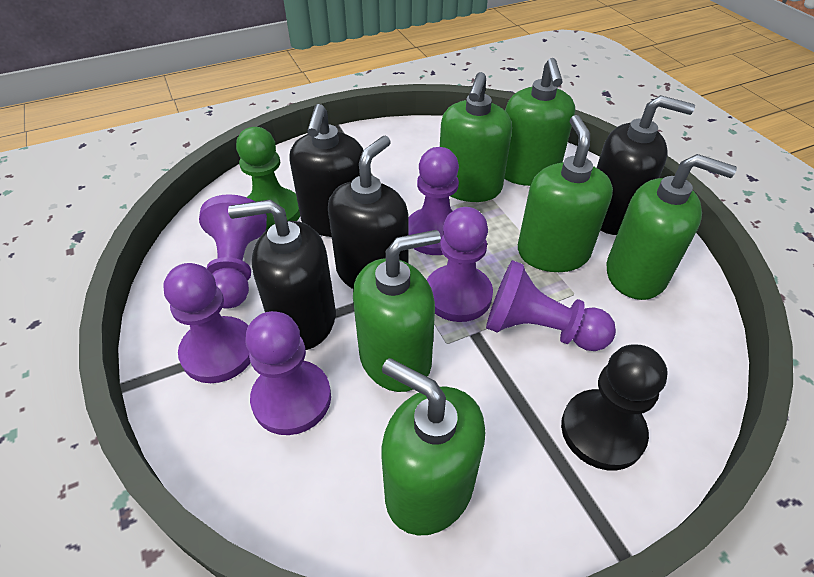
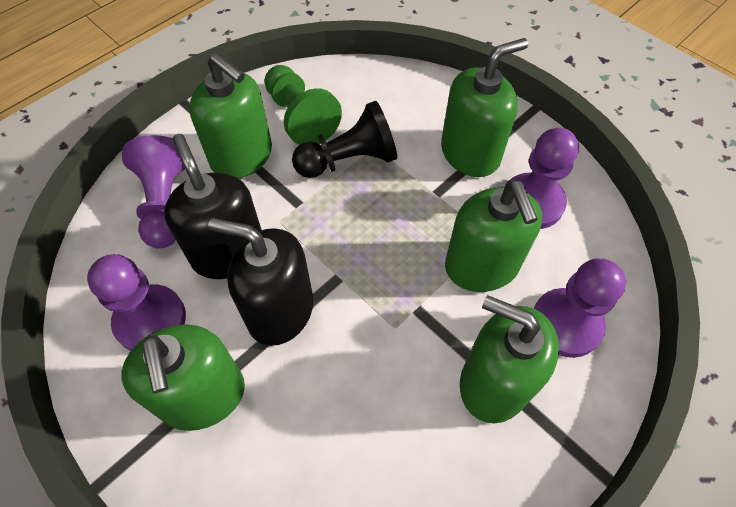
black soap dispenser: [228,199,336,350] [289,104,363,237] [328,136,409,289] [597,95,695,235] = 4 -> [164,134,262,279] [208,218,313,346] = 2
green soap dispenser: [353,230,441,392] [381,358,485,535] [440,72,512,202] [504,58,575,186] [518,115,613,272] [607,154,737,300] = 6 -> [122,324,245,431] [189,53,272,179] [441,38,528,177] [445,180,542,292] [460,295,559,423] = 5
purple pawn: [163,263,251,383] [199,194,267,309] [245,311,331,435] [409,147,459,255] [427,207,493,322] [486,260,616,351] = 6 -> [87,254,186,351] [122,135,185,249] [510,128,579,229] [534,258,626,358] = 4

